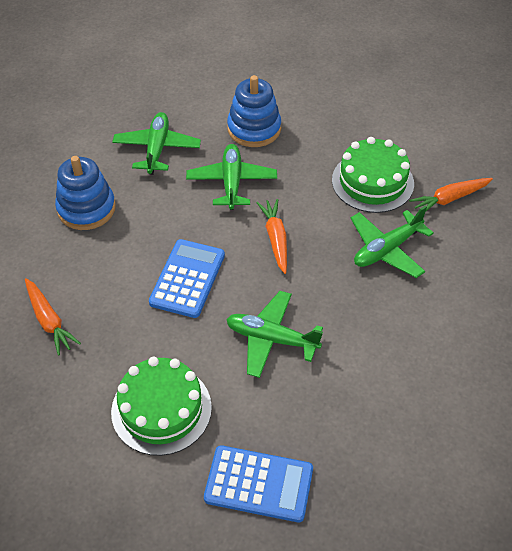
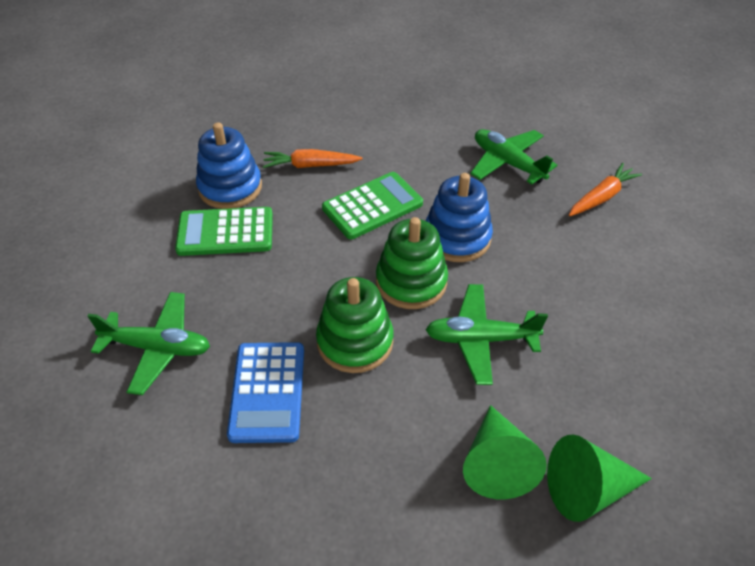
blue calculator: [149,239,225,318] [204,445,313,522] = 2 -> [227,342,304,443] = 1
green cake: [111,357,212,456] [332,137,414,213] = 2 -> none = 0
green calculator: none = 0 -> [175,207,273,256] [322,172,423,239] = 2
green cone: none = 0 -> [463,405,547,499] [547,435,652,522] = 2
green plane: [112,112,201,175] [186,144,277,210] [226,291,323,378] [350,206,434,278] = 4 -> [88,292,210,395] [425,284,548,385] [470,129,557,184] = 3
green stacking toy: none = 0 -> [316,277,393,373] [376,217,448,309] = 2
orange carrot: [25,278,81,356] [256,199,287,274] [409,178,493,211] = 3 -> [263,149,363,168] [569,163,642,216] = 2

